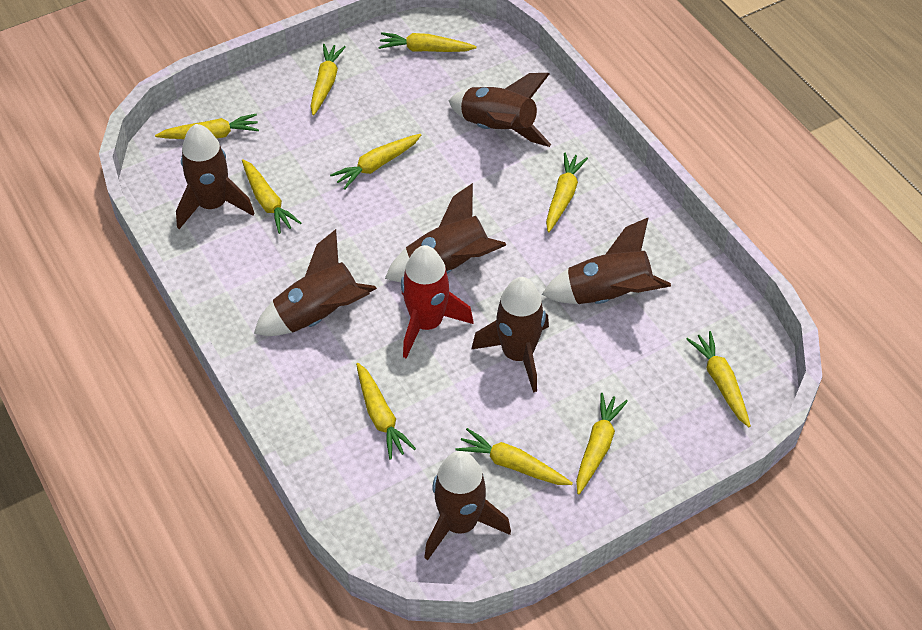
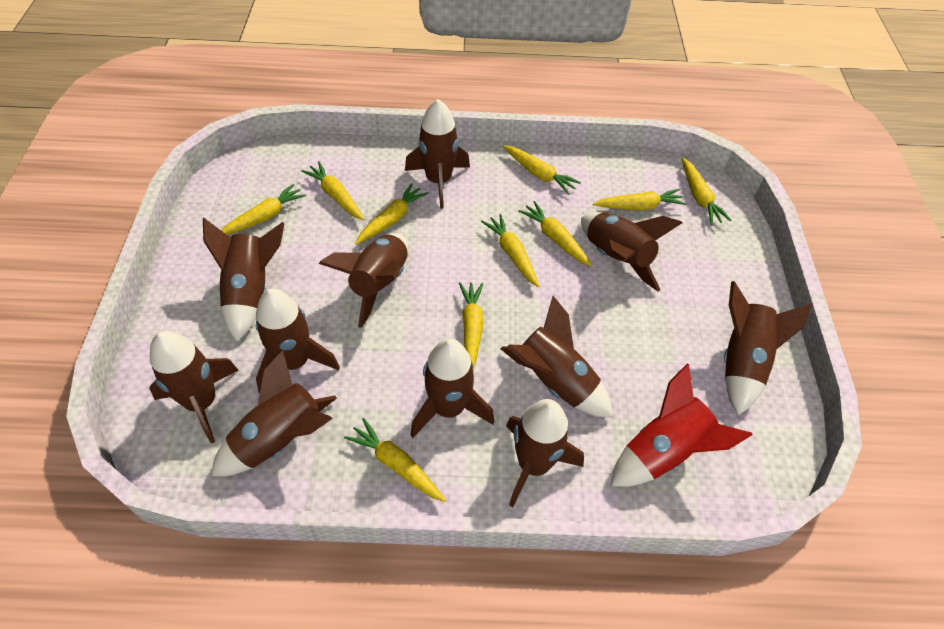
brown rocket: [176,124,254,229] [254,229,377,336] [385,183,506,282] [424,451,511,560] [448,73,551,147] [471,277,549,393] [542,217,671,304] = 7 -> [149,331,238,443] [203,218,285,342] [211,350,337,476] [256,289,340,393] [319,233,408,328] [405,99,470,209] [410,338,494,438] [500,296,613,418] [506,399,584,507] [581,212,682,291] [724,281,812,415] = 11

